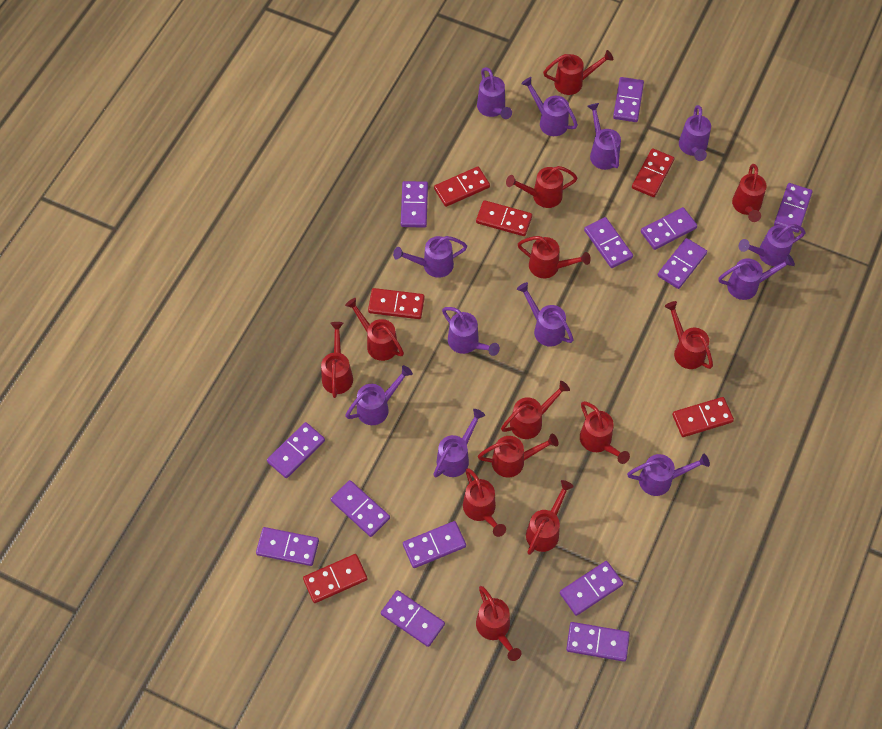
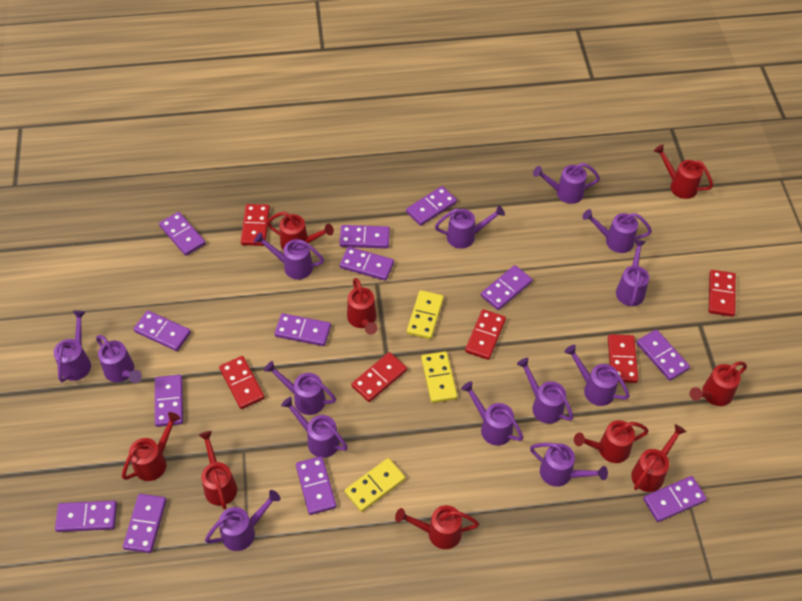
purple watering can: [345,365,413,425] [393,236,467,278] [433,409,485,477] [442,307,500,356] [477,67,512,119] [517,282,574,347] [521,77,578,136] [587,103,621,170] [627,454,710,496] [679,105,711,161] [718,255,795,300] [739,224,806,266] = 12 -> [54,311,91,382] [96,335,142,383] [205,490,281,551] [254,232,324,280] [264,361,336,415] [281,397,348,458] [435,205,505,249] [461,381,523,446] [517,358,573,424] [530,443,608,487] [533,163,600,204] [565,345,630,406] [583,209,652,253] [616,240,649,306] = 14
red watering can: [321,322,353,398] [345,298,404,361] [463,468,506,537] [476,586,522,661] [478,434,558,477] [501,381,570,439] [506,166,577,208] [518,236,591,278] [526,480,574,555] [543,50,613,95] [580,401,630,464] [664,301,713,369] [732,164,767,222] = 13 -> [122,412,181,481] [199,431,237,510] [267,212,334,250] [347,278,378,335] [395,505,479,549] [574,420,649,463] [631,424,687,492] [654,144,713,199] [689,361,747,406] = 9
yellow domino: none = 0 -> [345,458,405,512] [407,290,444,339] [421,352,457,403] = 3

